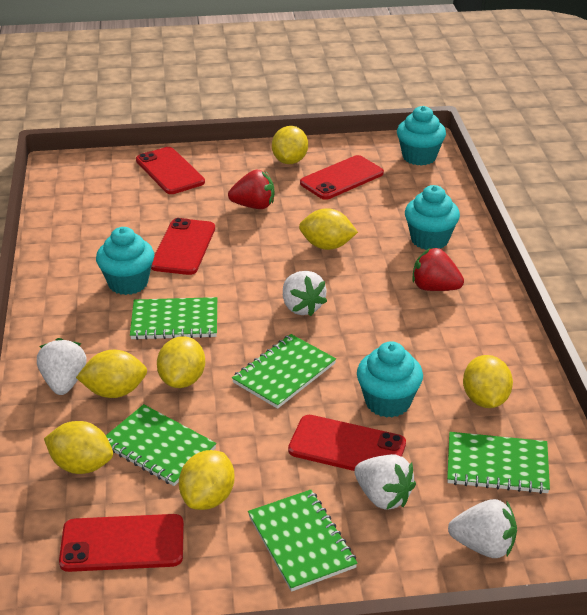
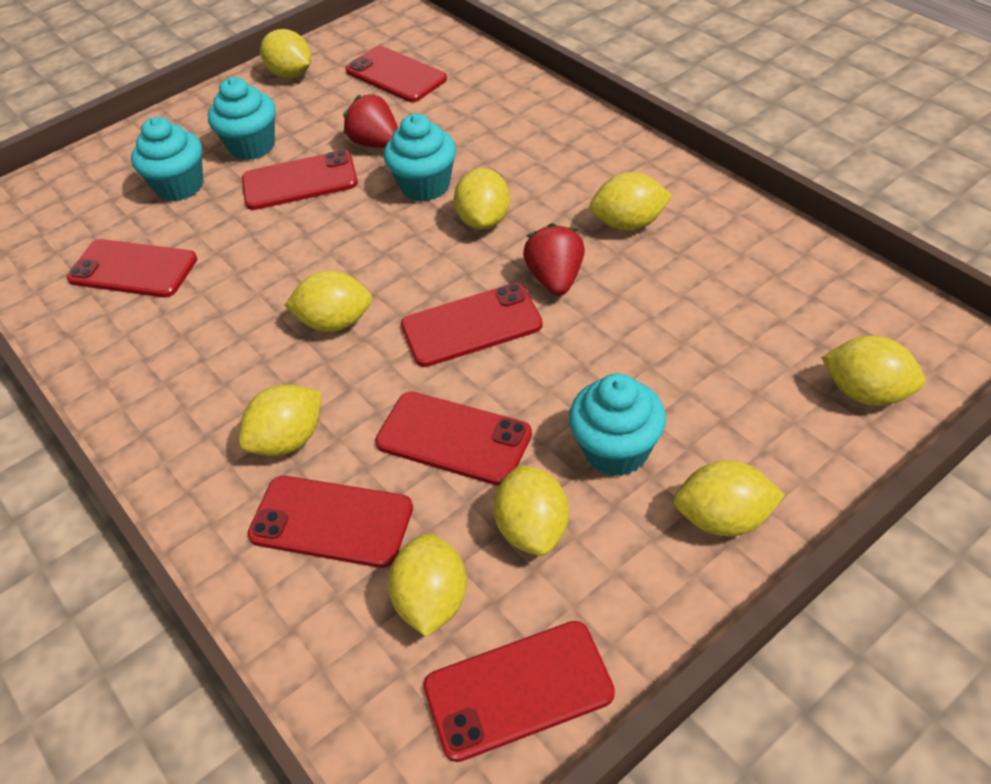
green notebook: [106,404,217,486] [130,297,217,340] [232,334,336,409] [248,490,358,592] [447,432,550,494] = 5 -> none = 0
red phone: [59,514,184,572] [136,147,205,194] [151,218,215,275] [288,415,406,471] [300,155,384,200] = 5 -> [67,239,197,298] [242,150,358,210] [247,476,413,568] [346,46,447,102] [375,392,532,486] [401,283,543,367] [423,621,615,762] = 7
white strawberry: [37,338,86,395] [283,271,327,316] [354,454,416,510] [448,499,517,558] = 4 -> none = 0
yellow lemon: [44,421,113,474] [76,350,147,398] [157,336,205,388] [179,450,235,510] [272,126,308,164] [299,208,358,250] [463,355,513,408] = 7 -> [239,384,321,456] [260,29,311,78] [284,271,372,332] [388,533,467,637] [454,168,510,230] [493,465,569,556] [590,172,672,231] [674,460,785,536] [821,336,925,406] = 9

